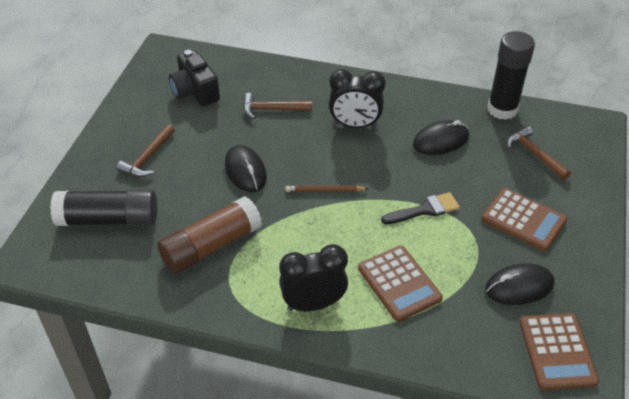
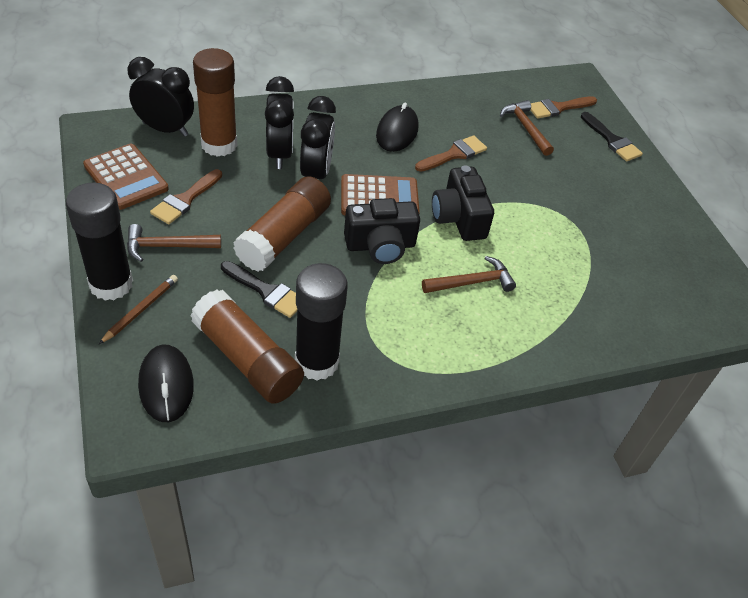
black brush: [381,192,460,225] = 1 -> [221,261,297,318] [581,112,643,162] = 2
black camera: [169,50,220,106] = 1 -> [344,198,420,264] [432,165,494,241] = 2
black clock: [279,244,348,311] [329,69,386,128] = 2 -> [128,57,194,137] [265,76,294,169] [300,96,336,179] = 3
black mouse: [225,145,267,192] [413,120,469,155] [485,264,555,305] = 3 -> [138,344,194,422] [376,102,418,152] = 2
brown brush: none = 0 -> [150,169,222,224] [415,135,487,172] [530,96,597,119] = 3
brown calculator: [358,246,443,322] [482,188,568,251] [520,313,599,390] = 3 -> [83,144,169,210] [341,174,420,216] = 2
brown glue stick: [157,196,262,274] = 1 -> [191,290,304,404] [193,48,237,157] [233,176,331,272] = 3

